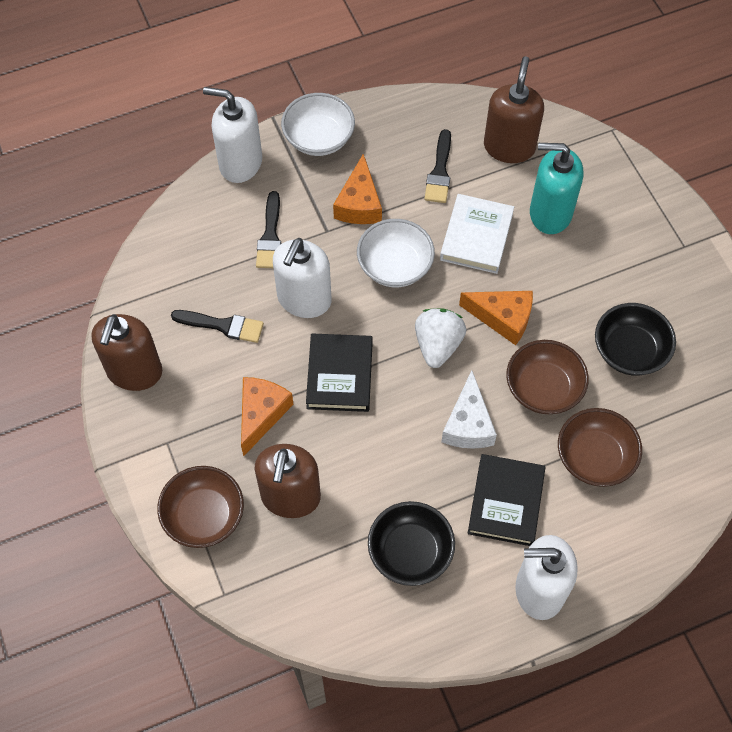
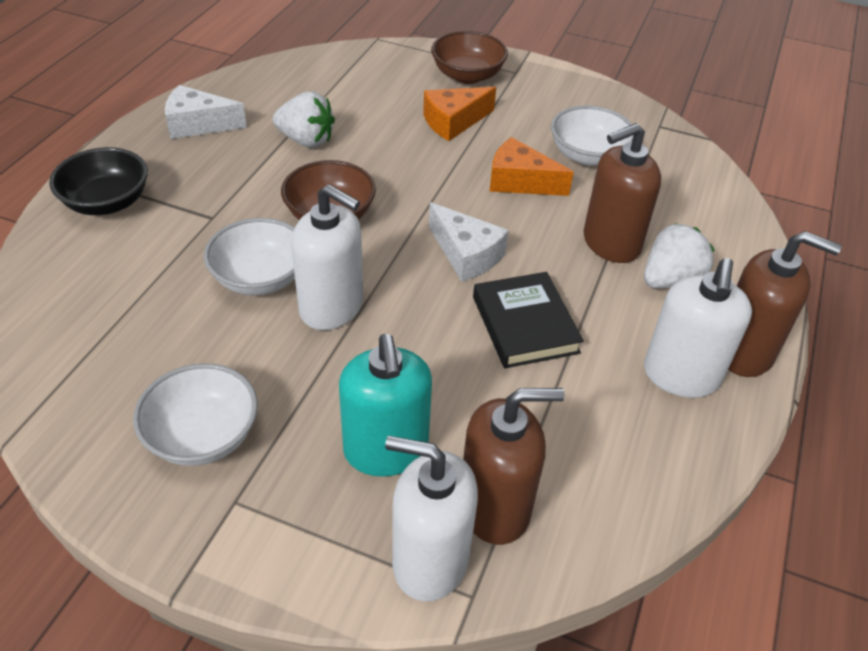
black book: [306,334,373,412] [468,454,545,546] = 2 -> [473,272,584,368] = 1
black bowl: [368,501,455,586] [595,303,676,376] = 2 -> [49,147,148,215] = 1
black brush: [171,310,264,343] [256,191,281,268] [424,129,451,203] = 3 -> none = 0
brown bowl: [157,466,244,548] [506,340,589,414] [558,408,642,487] = 3 -> [281,160,376,220] [431,31,508,84] = 2
orange cheese: [241,377,294,456] [333,154,382,224] [459,291,533,345] = 3 -> [423,87,496,141] [490,137,574,196] = 2
white book: [440,194,514,274] = 1 -> none = 0
white bowl: [281,93,355,156] [357,219,435,287] = 2 -> [133,363,258,466] [204,218,295,295] [551,105,634,166] = 3
white cheese: [441,370,497,448] = 1 -> [165,85,247,139] [429,202,509,282] = 2
white strawberry: [415,308,466,368] = 1 -> [273,92,335,148] [644,223,715,288] = 2

